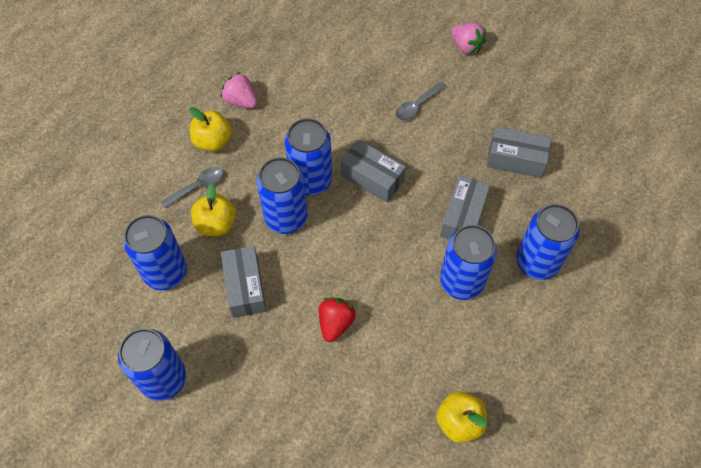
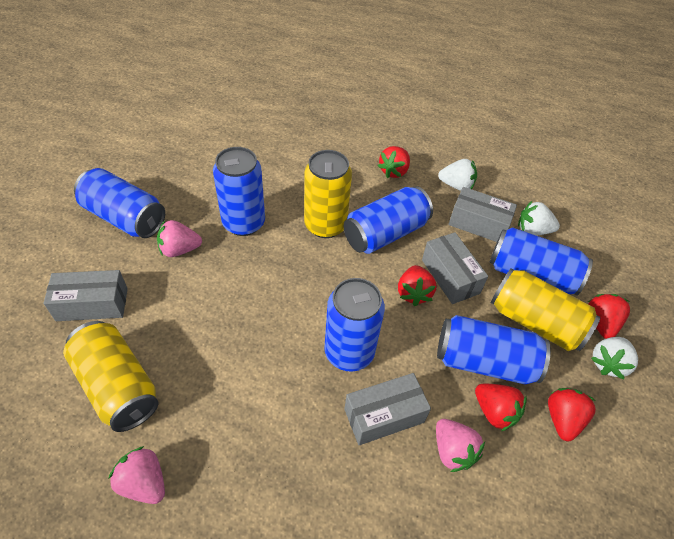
grey spoon: [161,167,223,208] [396,82,446,120] = 2 -> none = 0
pink strawberry: [221,72,257,108] [451,23,486,55] = 2 -> [108,446,165,504] [157,220,202,257] [436,419,485,472] = 3
red strawberry: [319,298,356,342] = 1 -> [378,146,410,178] [398,265,436,306] [475,384,527,431] [548,388,596,441] [588,294,630,339] = 5
white strawberry: none = 0 -> [438,159,477,191] [518,201,560,235] [591,337,638,379] = 3
yellow apple: [189,107,232,152] [191,183,236,236] [437,391,488,443] = 3 -> none = 0
yellow can: none = 0 -> [63,321,158,432] [304,150,352,238] [491,268,600,351] = 3

